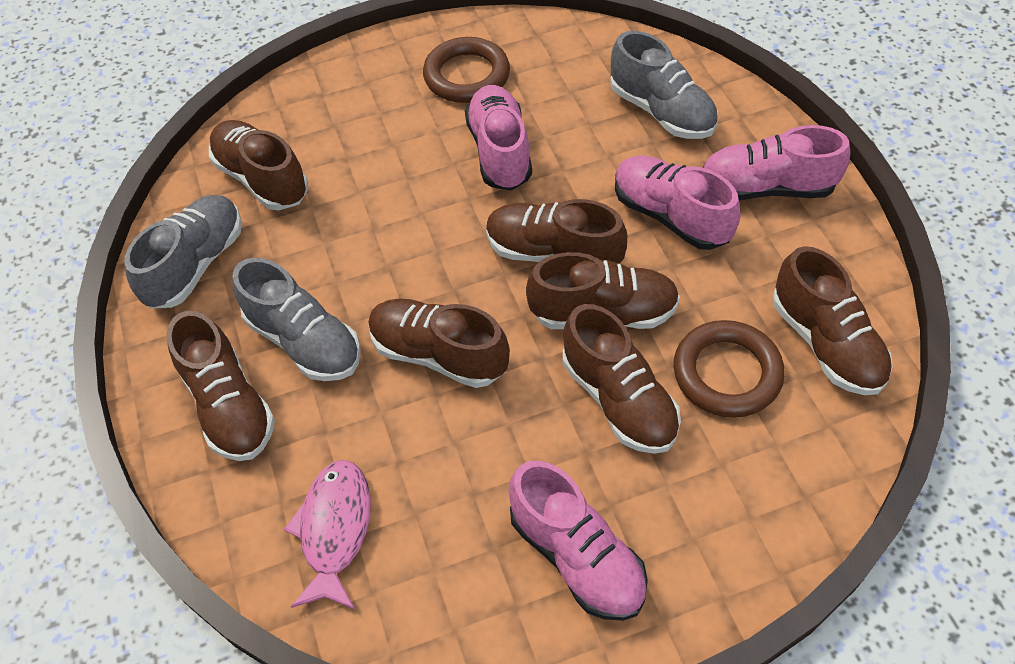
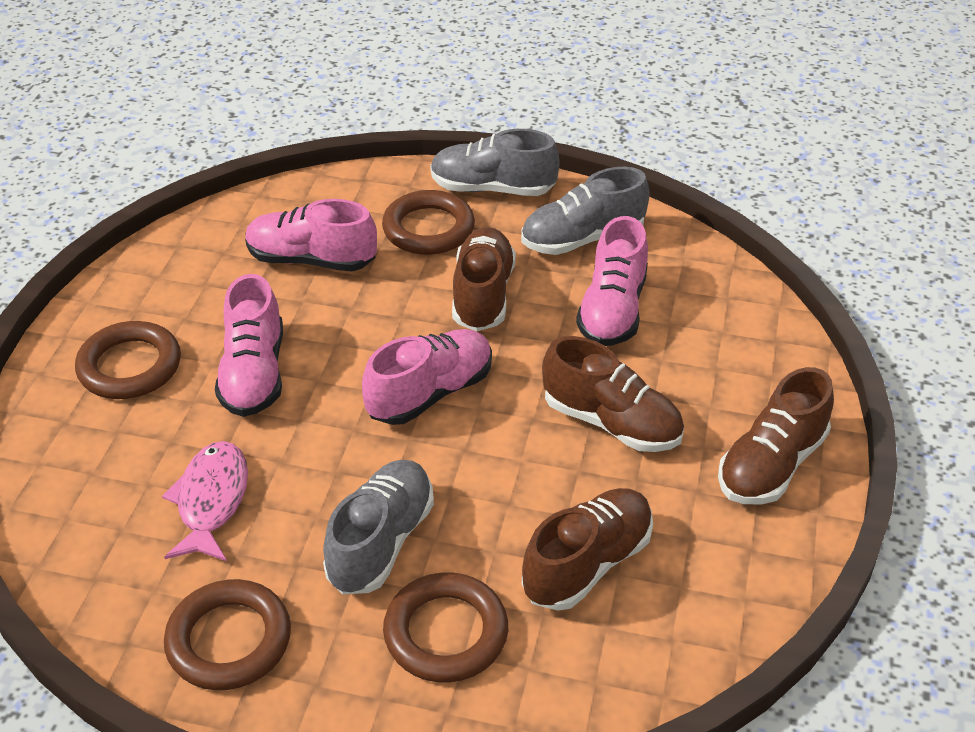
brown ring: [423,37,510,103] [674,320,785,418] = 2 -> [75,321,181,399] [164,579,291,690] [382,190,475,255] [383,572,508,682] = 4
brown shoe: [167,311,275,461] [209,120,308,210] [368,298,510,388] [486,199,627,264] [526,252,680,329] [563,304,681,454] [773,246,893,395] = 7 -> [452,227,516,331] [522,488,653,611] [542,336,684,452] [718,367,834,505] = 4

